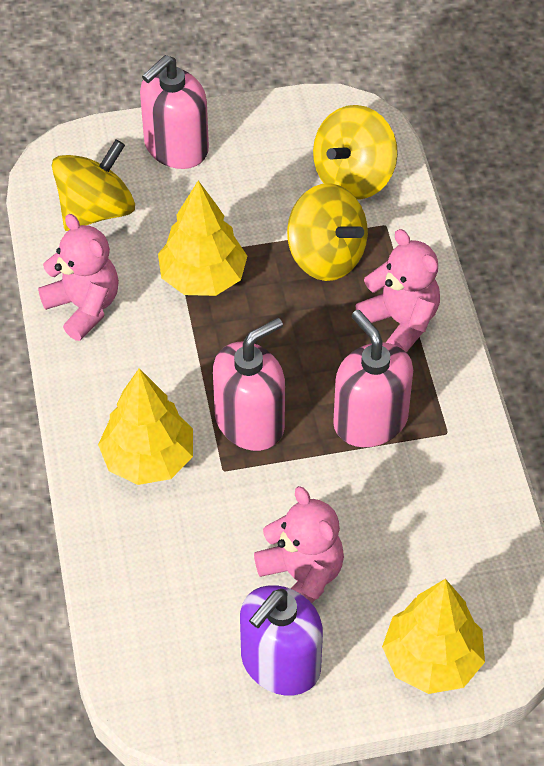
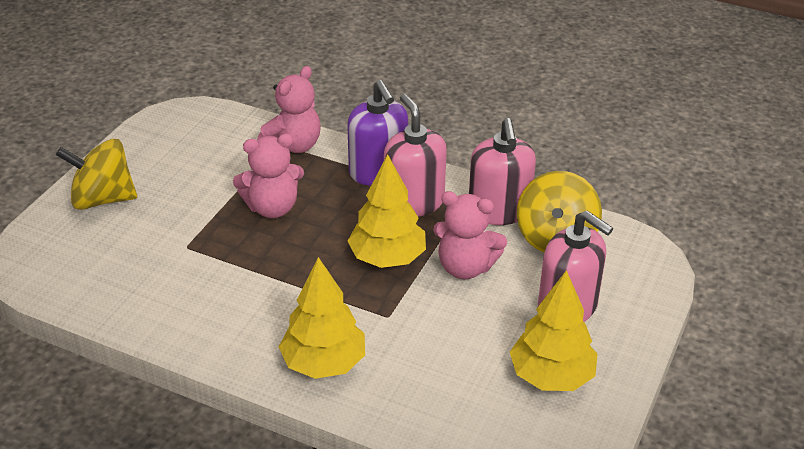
yellow spinning top: [52,139,135,231] [287,183,368,281] [313,105,398,200] = 3 -> [56,139,137,210] [517,171,602,253] = 2

